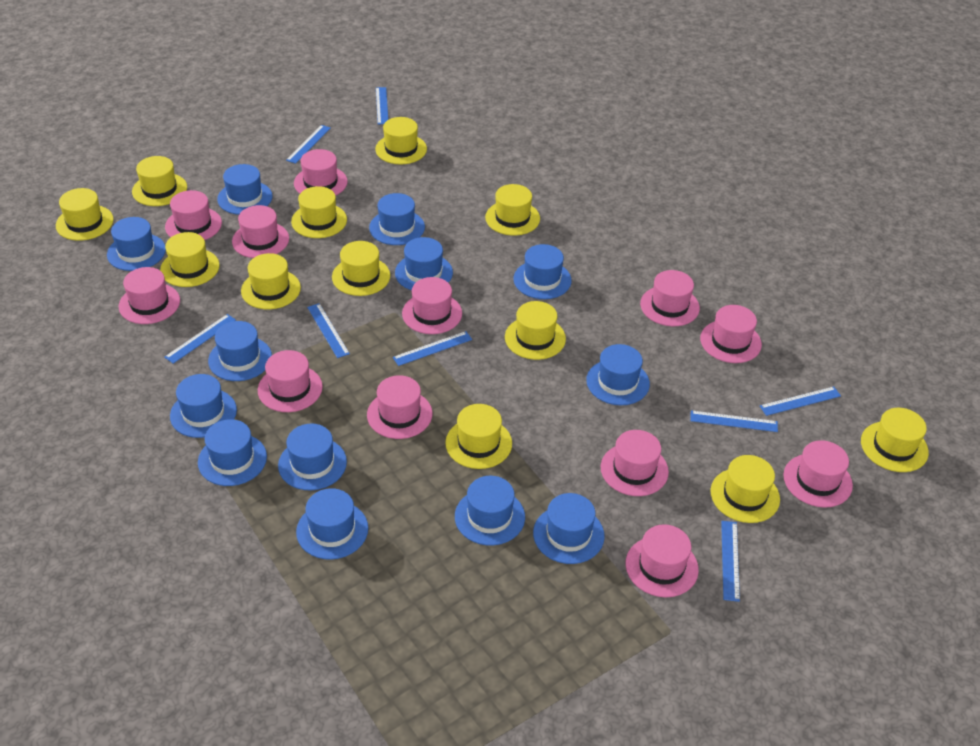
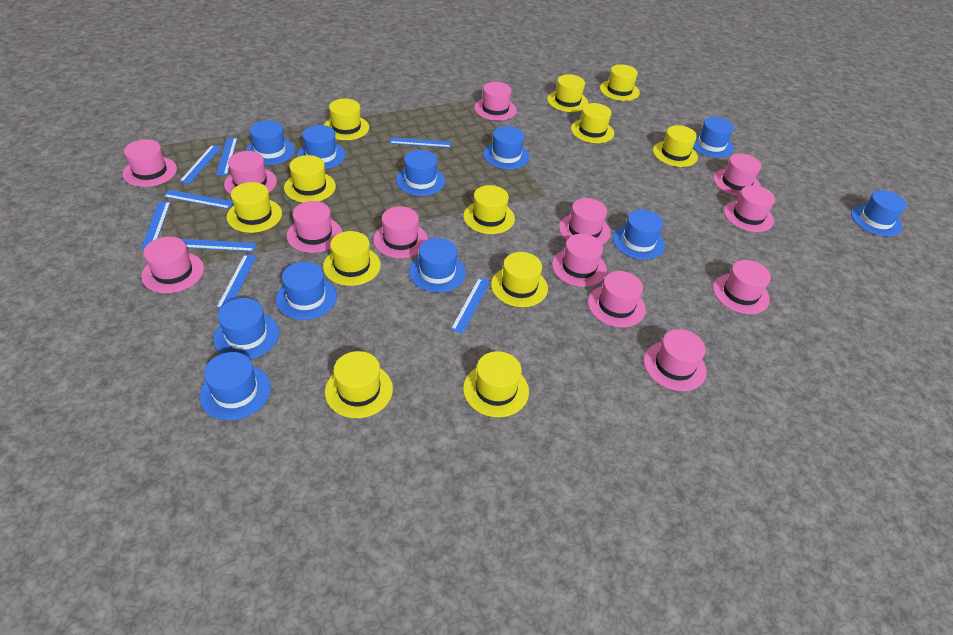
blue hat: [107,217,166,271] [170,374,237,438] [198,419,267,486] [208,321,272,381] [217,164,273,215] [278,424,347,490] [296,488,368,560] [369,193,425,245] [395,237,453,290] [455,476,525,546] [513,244,572,299] [533,493,605,564] [586,344,650,405] = 13 -> [200,352,271,420] [213,298,279,359] [246,120,295,165] [276,262,337,320] [297,125,346,169] [396,150,445,196] [409,238,466,293] [483,126,529,169] [613,209,665,260] [693,117,734,158] [851,190,907,236] = 11
pink hat: [119,267,180,324] [165,190,222,240] [232,205,289,258] [258,350,323,412] [294,149,348,196] [367,375,432,439] [402,277,462,334] [601,430,669,496] [625,524,699,597] [640,270,700,326] [700,305,762,363] [783,440,853,508] = 12 -> [123,140,177,187] [141,237,204,293] [224,151,277,194] [287,201,342,253] [373,206,428,258] [474,82,517,121] [552,234,607,287] [559,198,611,245] [588,271,646,327] [644,329,707,391] [713,153,762,197] [713,260,771,314] [724,185,775,232] = 13

